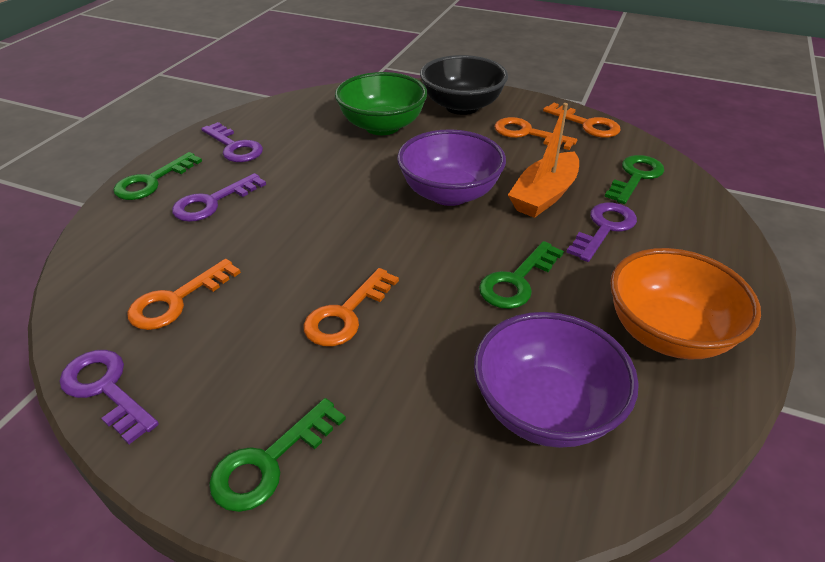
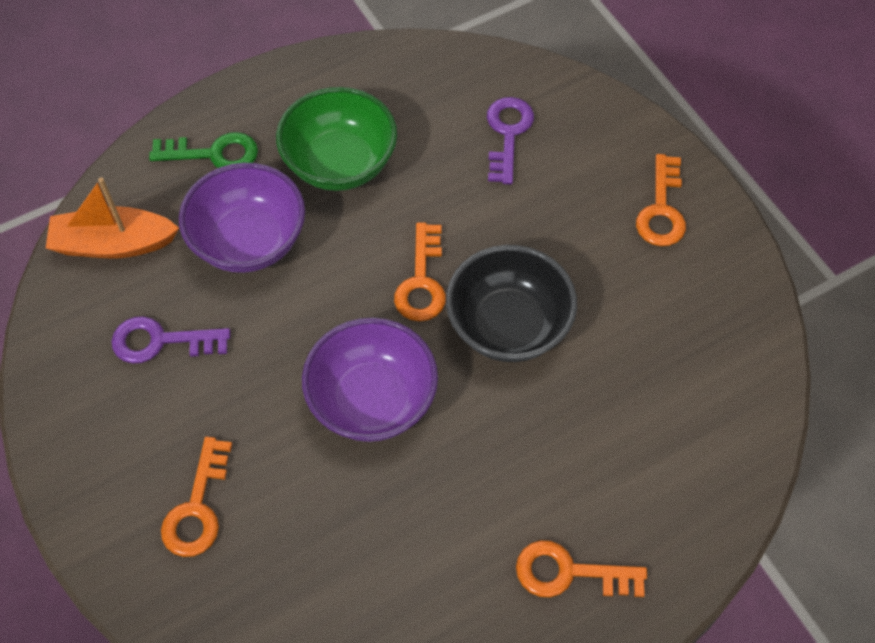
green key: [113,152,202,200] [209,398,346,512] [479,241,564,309] [604,155,664,204] = 4 -> [149,132,258,168] = 1
orange bowl: [610,248,761,359] = 1 -> none = 0
purple key: [60,350,159,444] [172,173,266,222] [201,122,263,162] [566,202,637,262] = 4 -> [111,316,230,364] [487,97,534,184] = 2

